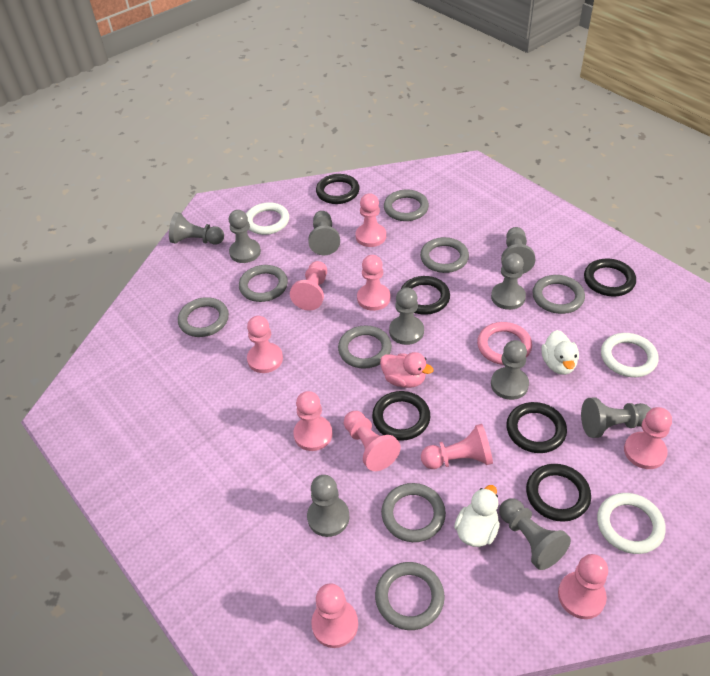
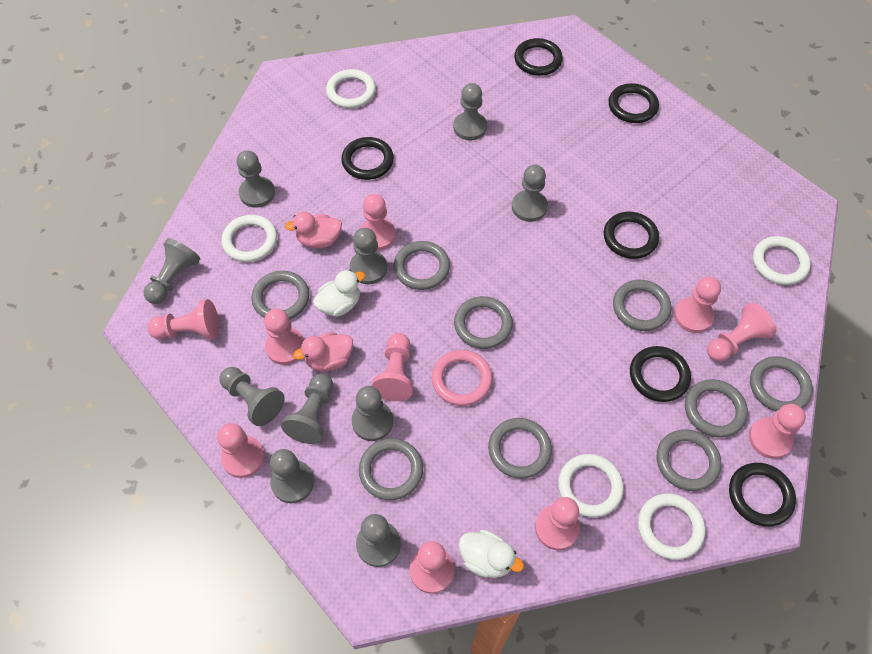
grey ring: [178,297,229,337] [239,265,288,302] [338,326,392,369] [375,562,445,630] [381,483,446,542] [384,189,429,221] [420,237,469,273] [532,275,585,314] = 8 -> [251,271,309,320] [359,438,423,500] [394,241,450,290] [454,296,513,349] [488,418,552,479] [613,280,672,331] [657,429,721,491] [685,379,748,438] [750,356,813,411] = 9
pink duck: [380,352,434,388] = 1 -> [284,211,342,248] [293,332,353,371] = 2
white ring: [246,202,289,235] [597,493,666,554] [601,333,658,377] = 3 -> [221,215,277,262] [326,69,376,108] [558,454,624,517] [638,493,705,560] [753,236,811,285] = 5

